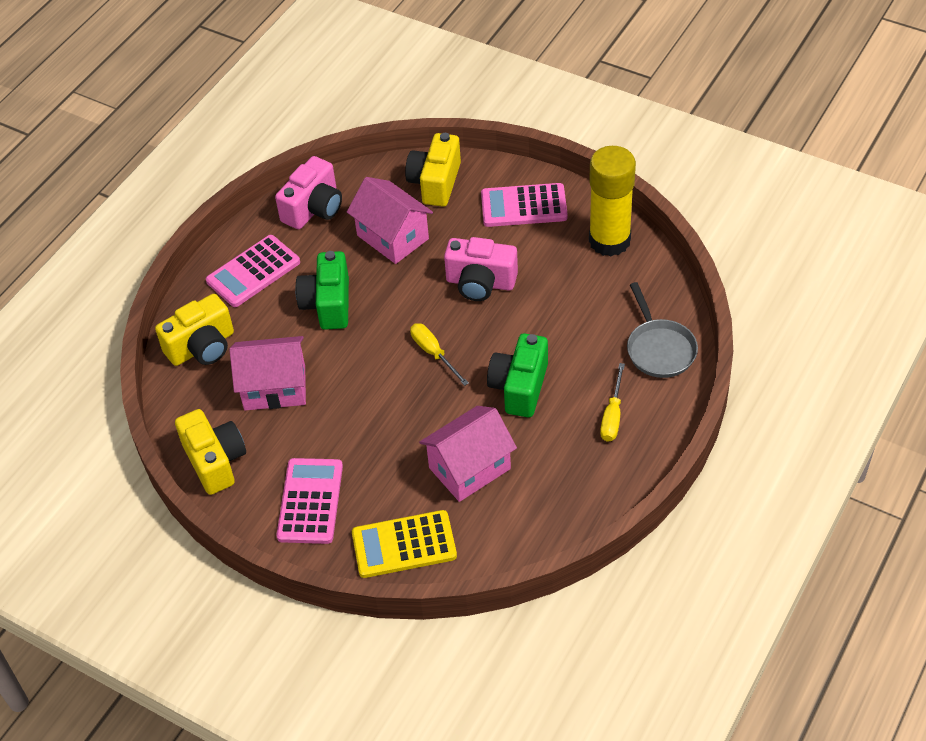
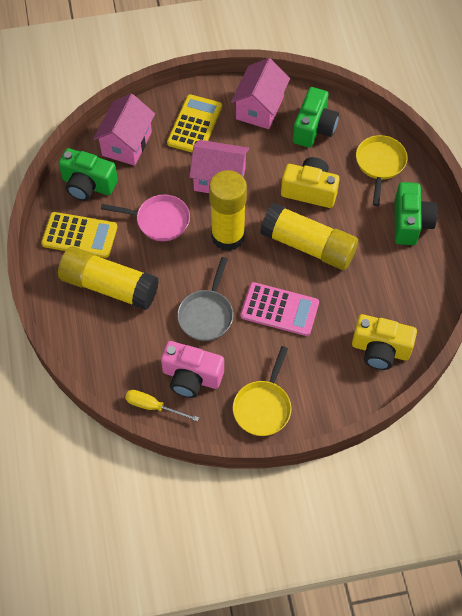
green camera: [295,251,349,330] [487,333,548,417] = 2 -> [58,148,118,201] [293,87,339,148] [395,182,438,245] = 3
pink calculator: [206,235,300,307] [276,458,343,544] [481,183,568,227] = 3 -> [240,282,319,336] = 1
pink camera: [275,156,342,229] [444,237,518,301] = 2 -> [161,341,224,398] = 1
pink pan: none = 0 -> [101,195,190,241] = 1
yellow calculator: [352,510,457,578] = 1 -> [41,212,117,258] [167,94,222,153] = 2
yellow camera: [155,294,234,366] [175,409,246,495] [405,133,461,207] = 3 -> [281,157,339,208] [352,314,417,370] = 2
yellow glue stick: [589,146,636,256] = 1 -> [58,247,159,310] [209,170,247,251] [260,203,358,270] = 3
yellow pan: none = 0 -> [233,346,291,436] [356,135,407,206] = 2
yellow screwdriver: [410,323,469,386] [600,363,625,442] = 2 -> [125,390,199,422] = 1

